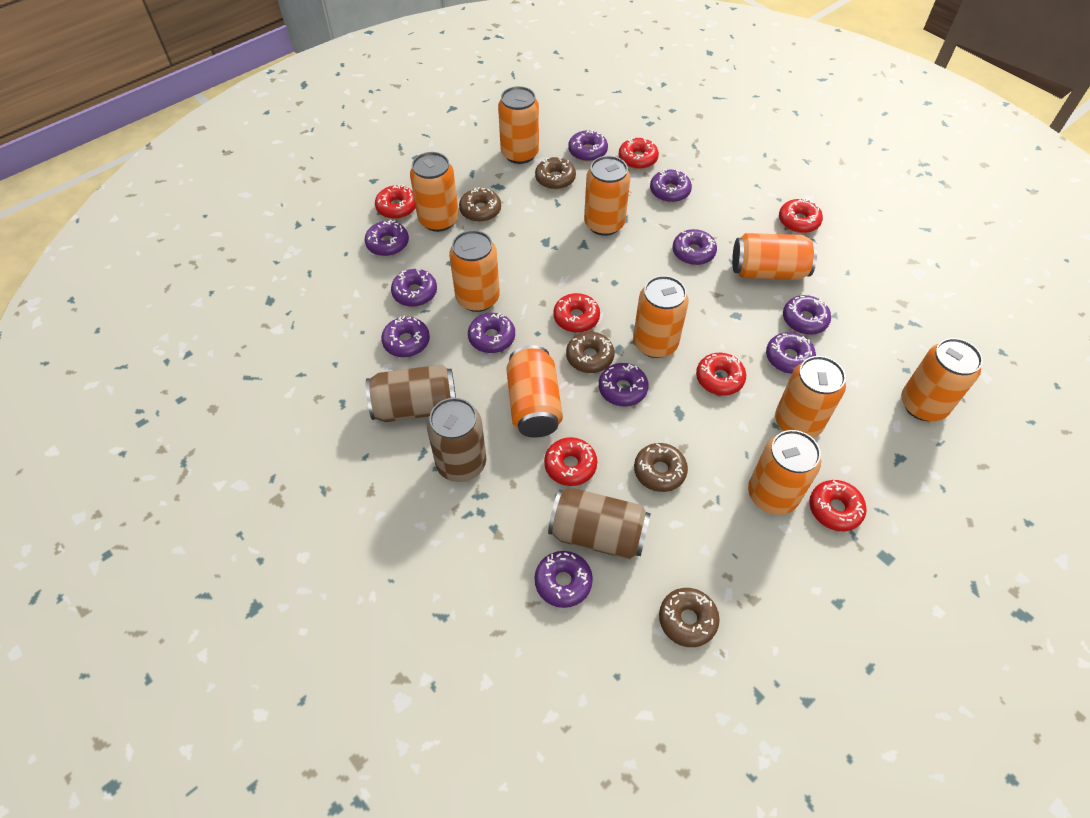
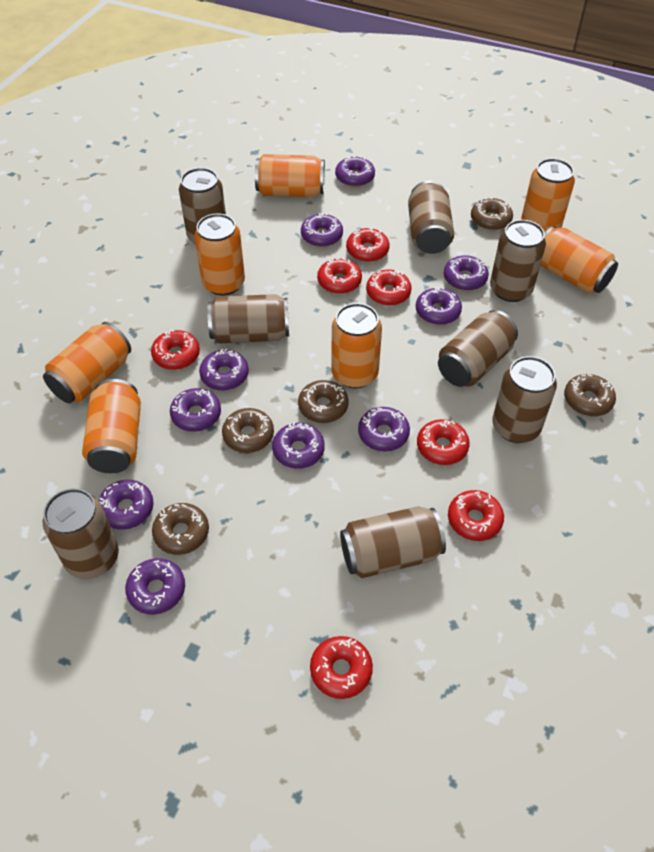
brown can: [366,364,456,422] [427,398,486,482] [548,488,651,560] = 3 -> [42,488,119,579] [179,168,226,245] [207,294,289,343] [340,506,446,578] [408,181,454,254] [438,310,518,387] [490,220,546,302] [492,356,557,443] = 8
orange can: [410,152,459,232] [449,230,500,312] [498,86,539,164] [506,345,563,438] [584,156,630,236] [633,276,689,358] [732,233,817,280] [748,430,821,515] [775,356,846,438] [901,338,983,421] = 10 -> [43,322,131,403] [82,379,141,473] [194,213,245,296] [255,154,325,197] [331,303,382,388] [521,158,575,233] [541,226,618,294] = 7
purple donut: [365,220,409,256] [381,316,430,357] [391,269,437,307] [468,313,515,353] [535,551,593,608] [568,130,608,162] [599,363,649,406] [650,169,692,202] [673,229,717,265] [766,332,816,374] [783,295,831,335] = 11 -> [99,480,153,530] [125,558,185,615] [170,388,221,432] [199,348,249,391] [272,422,325,469] [301,213,343,247] [335,156,375,187] [358,407,410,451] [416,287,462,325] [444,255,489,291] = 10

